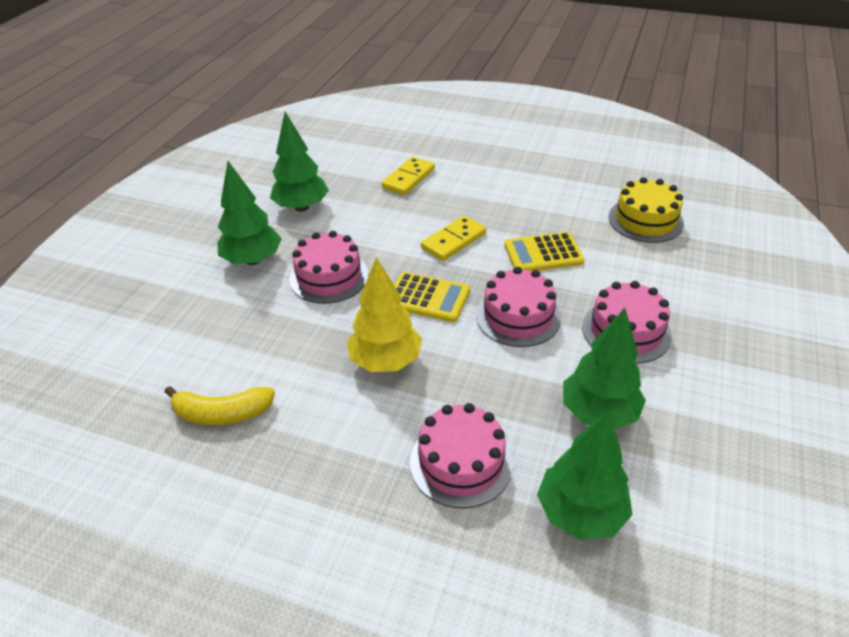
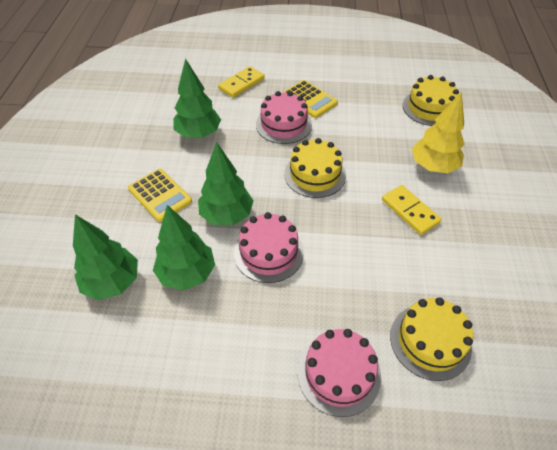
pink cake: [289,231,369,304] [410,403,513,508] [476,267,561,347] [582,281,672,364] = 4 -> [234,212,304,283] [256,91,312,144] [297,329,381,417] = 3
yellow banana: [165,386,275,425] = 1 -> none = 0
yellow cake: [609,177,684,243] = 1 -> [284,138,346,198] [390,298,473,381] [403,75,459,126] = 3

